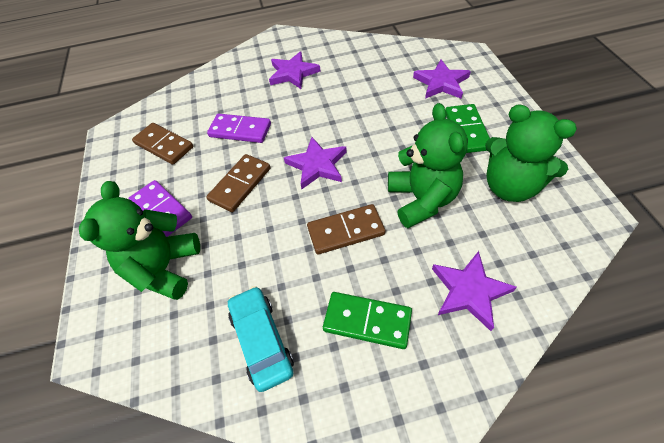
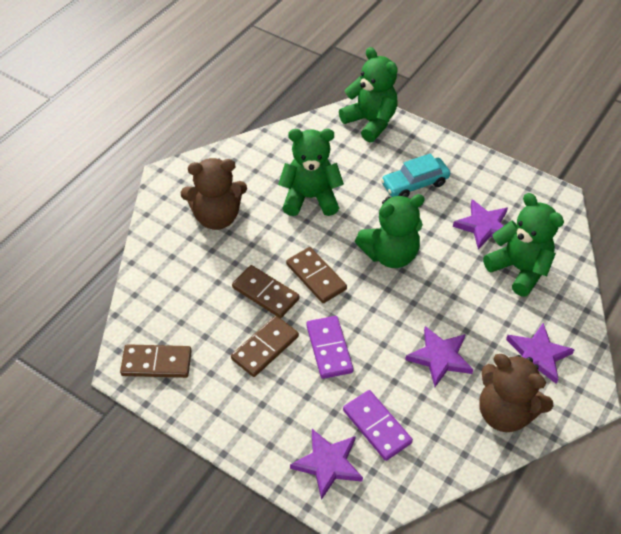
brown domino: [132,123,193,165] [206,154,270,212] [307,204,385,254] = 3 -> [120,344,192,378] [231,316,299,377] [232,265,300,318] [286,247,347,303] = 4
brown teddy bear: none = 0 -> [181,158,247,230] [479,354,553,432] = 2
green domino: [323,292,412,349] [445,104,490,153] = 2 -> none = 0
green teddy bear: [79,181,200,300] [388,103,468,228] [485,104,577,202] = 3 -> [278,129,344,216] [339,47,398,143] [355,194,425,268] [483,193,564,296] = 4

